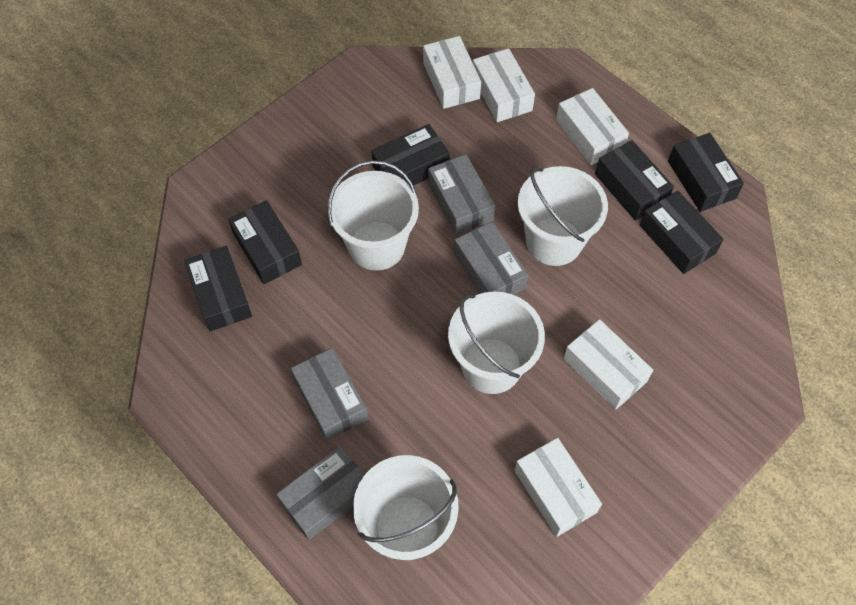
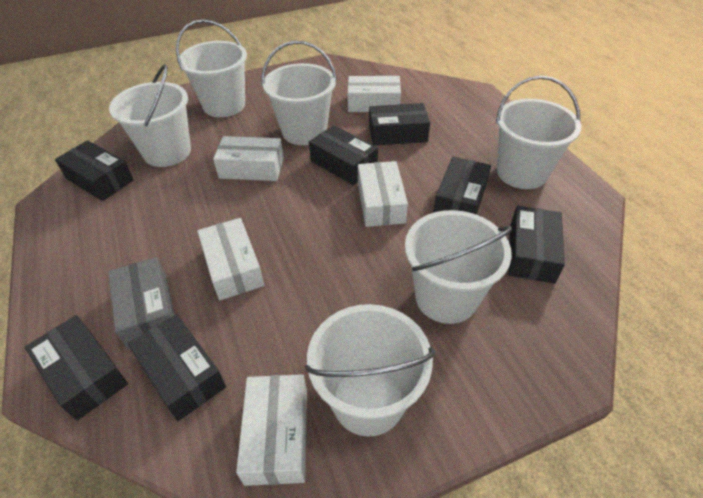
black box: [184,246,252,331] [228,200,302,284] [371,124,450,186] [595,140,674,221] [640,191,724,274] [668,133,744,212] = 6 -> [25,315,128,421] [55,140,134,201] [128,314,226,421] [309,125,378,185] [369,103,430,146] [433,156,491,215] [508,206,565,284] = 7
grey box: [276,446,364,540] [291,348,368,441] [428,154,495,235] [454,222,528,295] = 4 -> [108,257,175,349] = 1
white bucket: [328,160,419,270] [353,455,459,560] [448,292,545,394] [518,166,608,266] = 4 -> [109,64,191,167] [176,19,247,117] [262,41,337,145] [305,304,435,437] [405,210,512,324] [496,76,581,189] = 6

